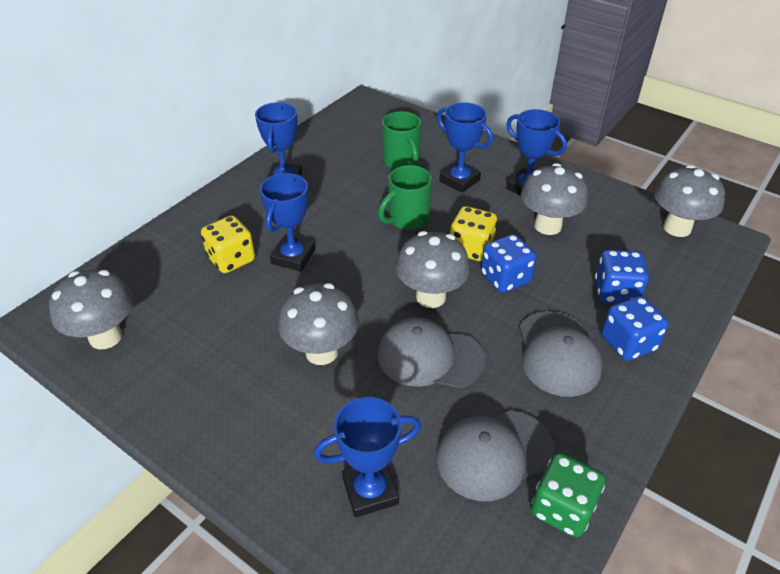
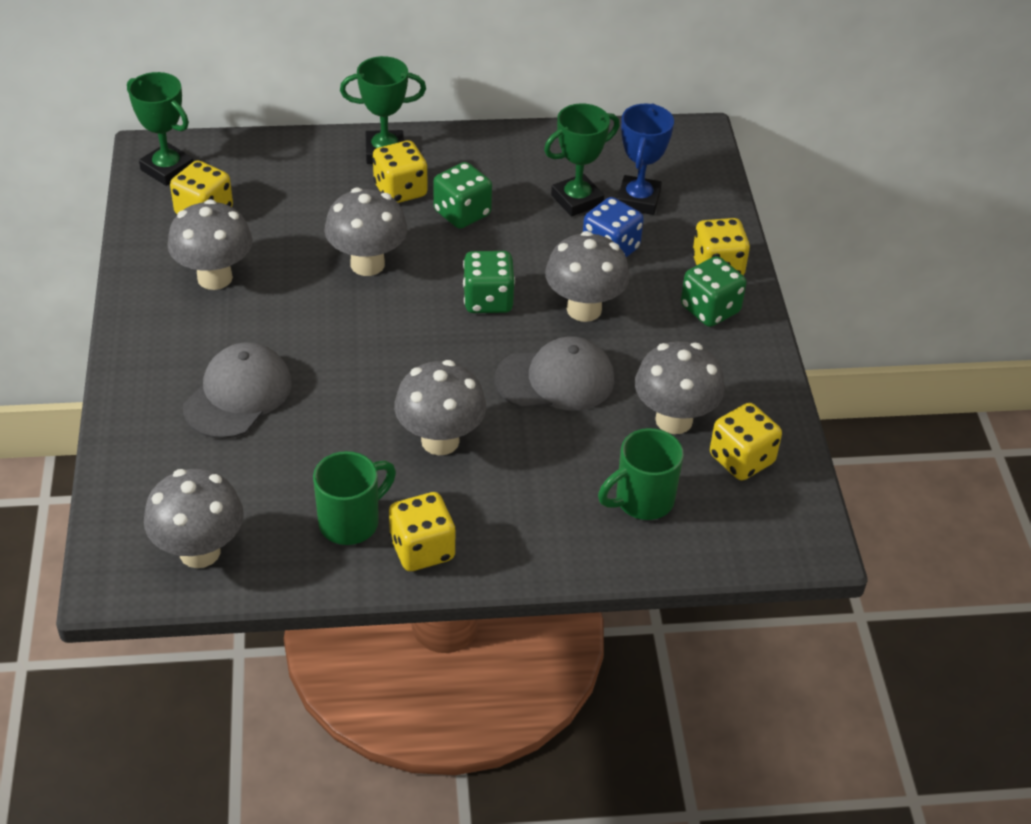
blue dice: [481,234,537,293] [595,250,649,304] [602,296,669,361] = 3 -> [583,197,644,257] = 1
blue trophy: [255,102,302,179] [260,173,315,272] [314,397,421,518] [437,102,493,193] [506,109,567,196] = 5 -> [617,103,674,215] = 1
green dice: [531,453,605,537] = 1 -> [433,162,492,229] [463,251,515,313] [681,256,746,327] = 3
green trophy: none = 0 -> [127,72,194,186] [340,56,426,164] [544,103,620,217] = 3
grey cap: [377,317,485,388] [436,410,555,501] [519,311,603,397] = 3 -> [183,342,292,439] [495,336,614,411] = 2
grey mushroom: [49,269,133,349] [278,283,359,365] [396,231,470,308] [521,163,588,235] [654,165,725,237] = 5 -> [144,469,244,568] [167,199,253,290] [324,188,407,276] [394,360,486,456] [545,231,630,322] [635,341,725,434] = 6
yellow dice: [201,216,255,273] [450,206,497,261] = 2 -> [170,160,233,214] [373,141,427,203] [389,492,456,571] [692,218,750,275] [710,403,782,480] = 5

